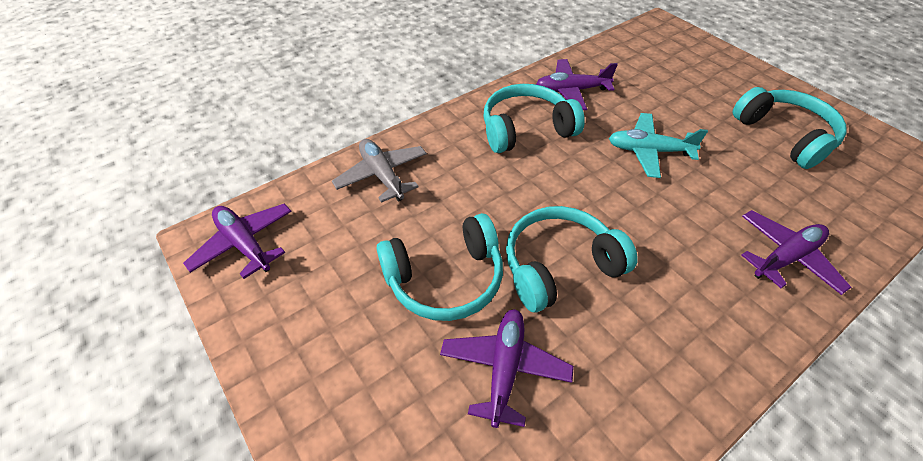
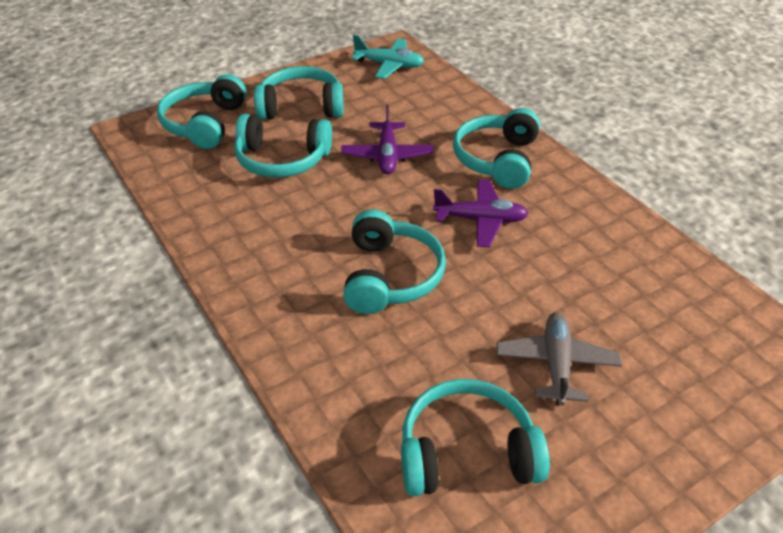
purple plane: [183,204,292,279] [440,309,574,428] [536,59,618,110] [742,210,851,295] = 4 -> [341,105,434,174] [433,180,529,247] = 2
turquoise headphones: [376,213,503,321] [484,84,585,153] [506,206,638,312] [733,87,847,169] = 4 -> [157,74,247,149] [234,114,332,177] [254,66,344,120] [343,210,446,314] [401,379,550,496] [453,108,540,189] = 6

